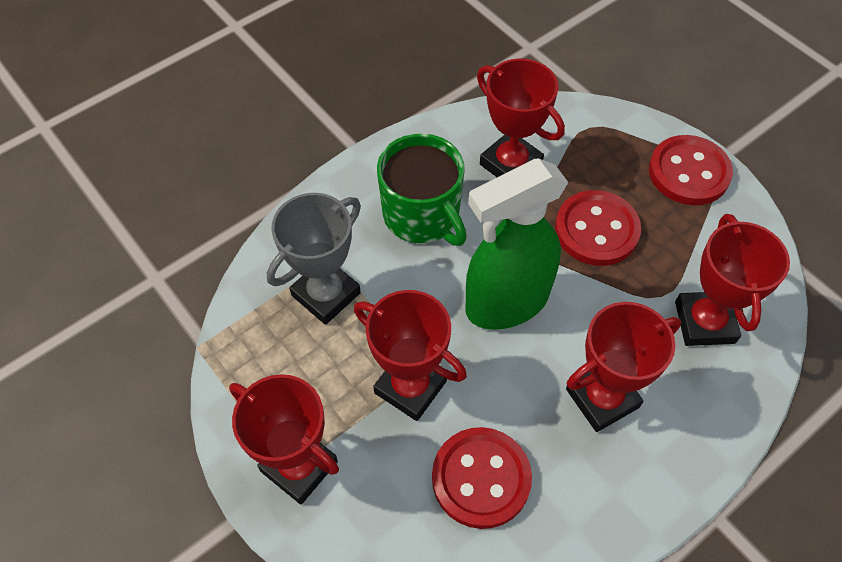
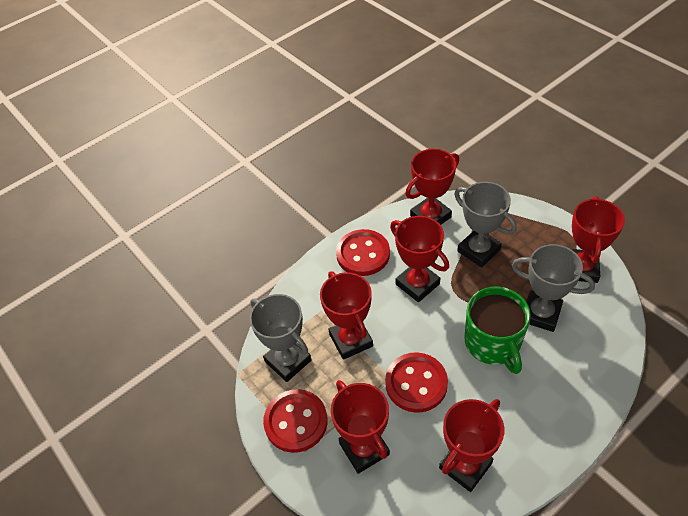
green spray bottle: [466,158,568,330] = 1 -> none = 0
grey trophy: [267,193,361,325] = 1 -> [250,294,312,382] [454,182,517,268] [512,244,595,332] = 3
red trophy: [229,374,339,504] [354,290,467,421] [477,59,565,177] [566,302,681,432] [675,214,790,346] = 5 -> [320,271,373,360] [331,380,390,474] [390,216,449,302] [405,149,459,225] [439,399,504,492] [571,196,625,283] = 6

